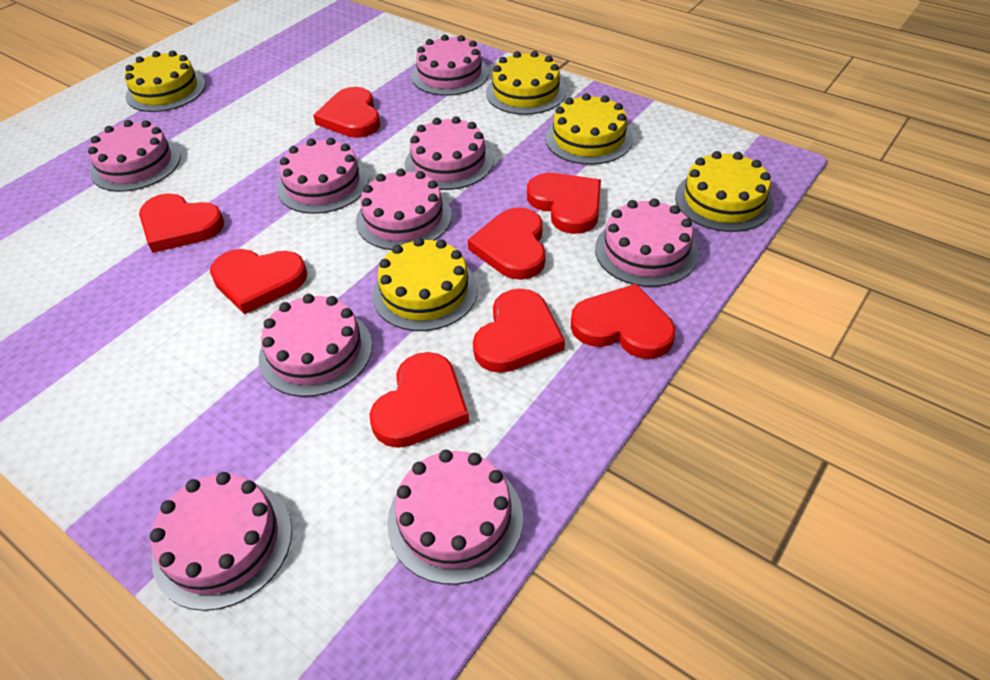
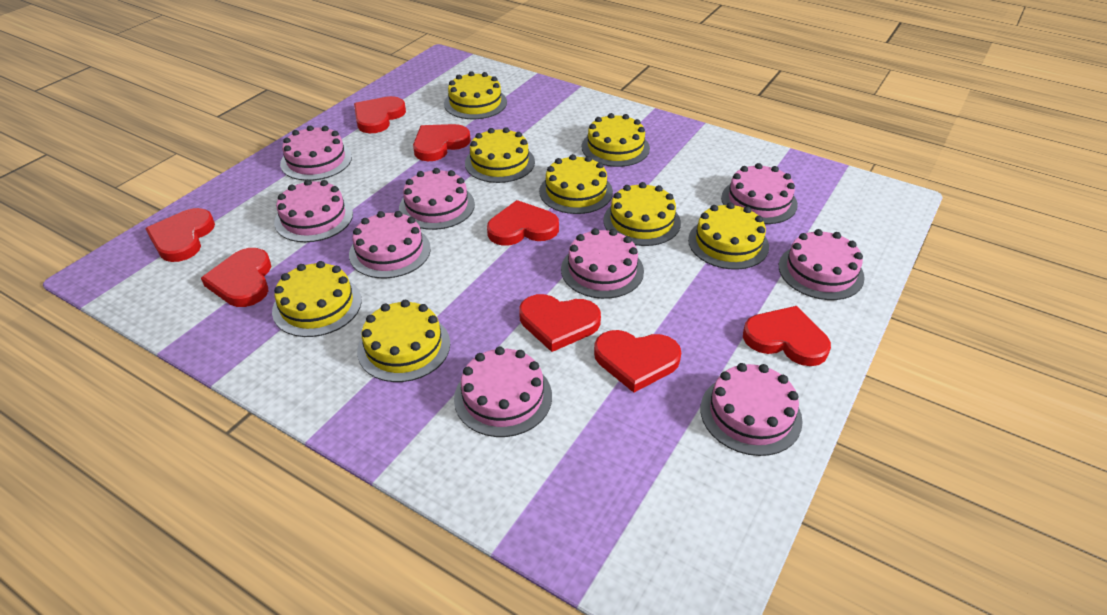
yellow cake: [125,50,205,112] [372,237,478,331] [486,51,566,115] [545,93,633,165] [675,151,774,232] = 5 -> [272,261,362,337] [357,300,450,382] [444,71,507,119] [465,127,535,183] [539,154,613,214] [582,113,650,167] [603,182,681,246] [688,202,769,270] = 8

